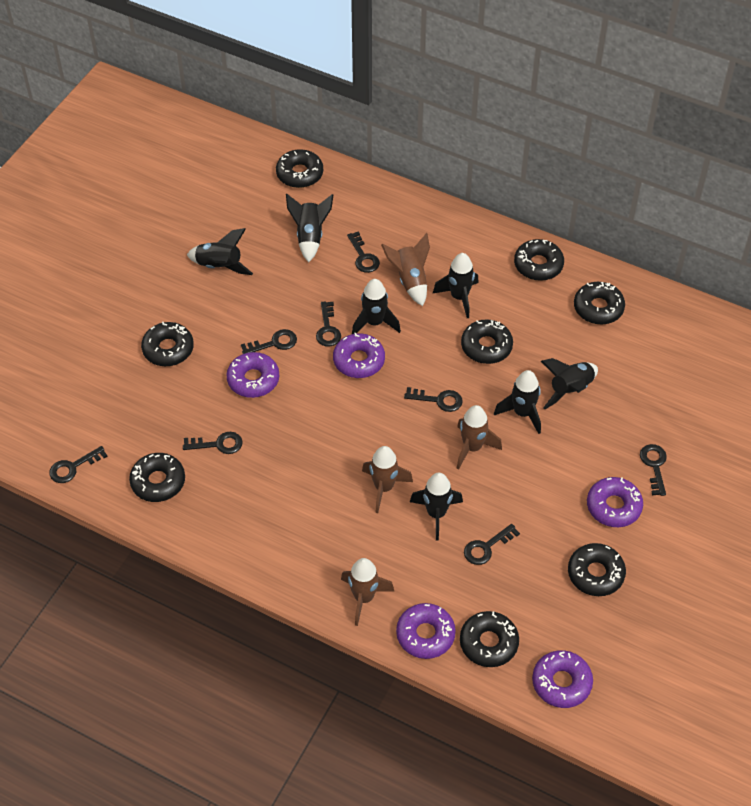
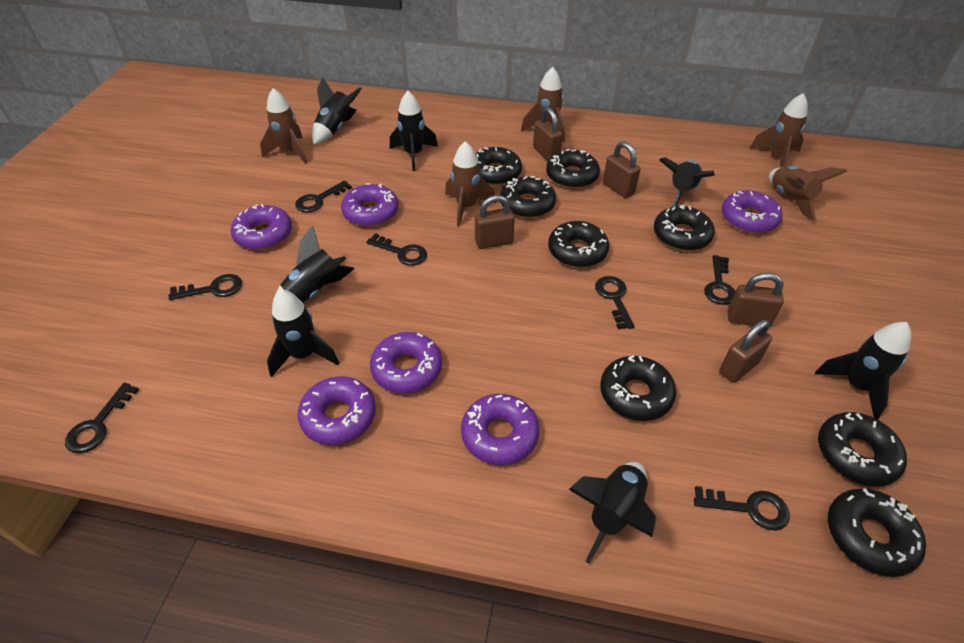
black key: [49,446,107,483] [183,432,243,454] [241,329,297,354] [316,302,341,347] [347,231,380,273] [404,387,463,412] [464,524,520,565] [640,444,667,496] = 8 -> [65,383,139,454] [168,274,242,300] [295,180,352,212] [366,233,427,266] [595,276,635,329] [694,486,790,530] [704,255,736,305] = 7
brown padlock: none = 0 -> [475,195,515,249] [533,107,563,161] [603,141,641,198] [719,320,772,383] [727,273,784,327] = 5
brown rocket: [341,558,395,626] [362,446,413,513] [381,233,430,306] [457,405,502,469] = 4 -> [260,88,307,164] [445,141,496,227] [521,67,565,142] [750,93,808,167] [769,166,847,221] = 5
purple donut: [226,352,279,398] [333,333,385,378] [396,603,456,659] [532,650,593,708] [587,477,643,527] = 5 -> [231,204,292,250] [298,376,376,445] [341,183,399,227] [370,332,442,394] [461,394,539,465] [721,190,782,234] = 6

